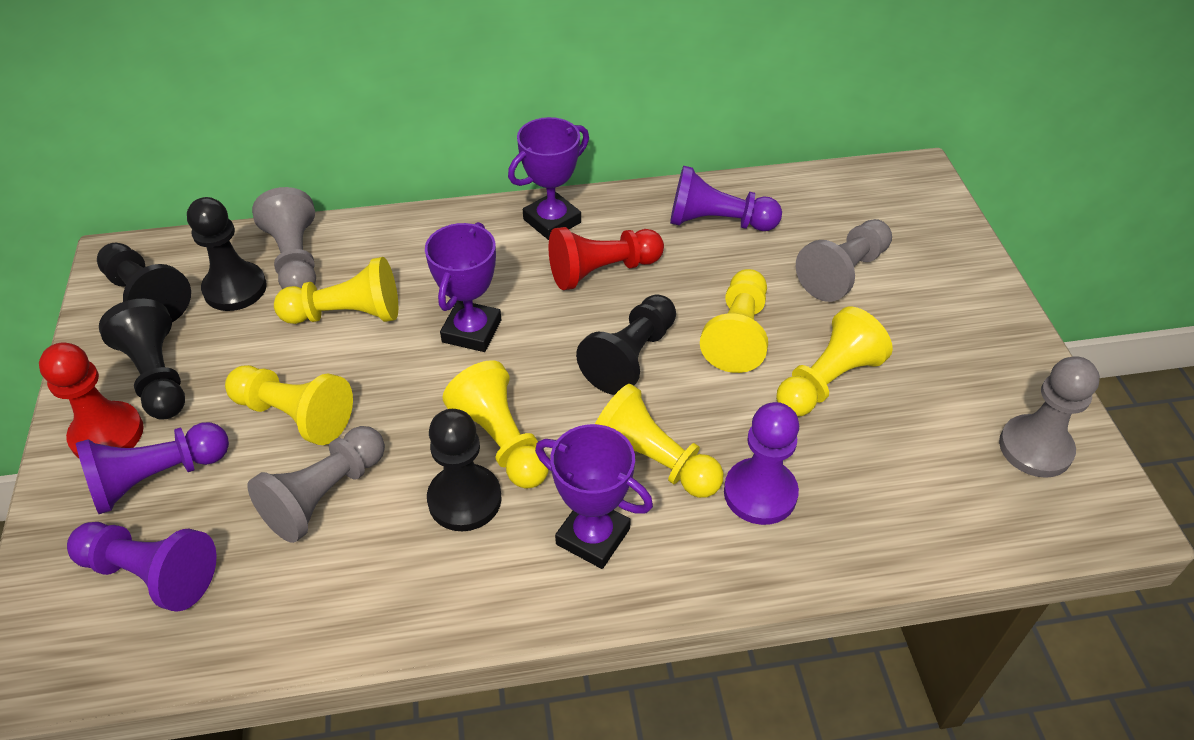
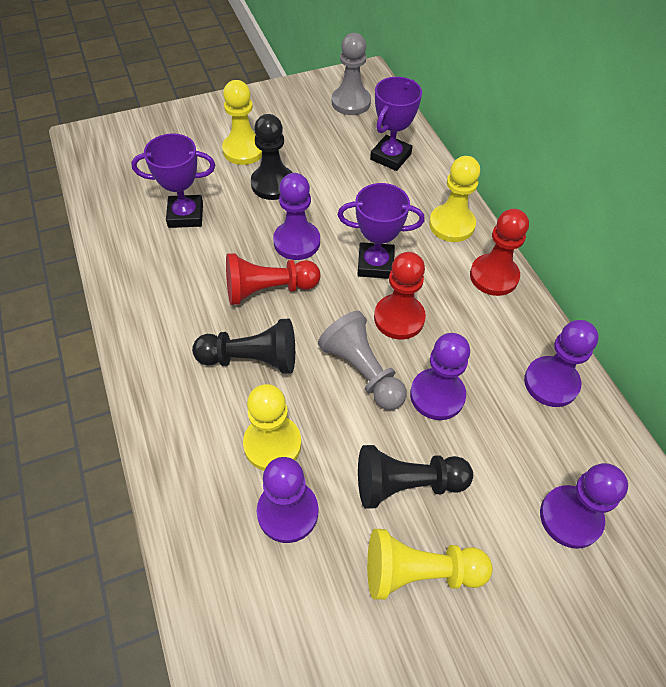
black pawn: [97,243,191,322] [99,299,185,420] [187,197,267,311] [427,409,502,531] [576,295,676,395] = 5 -> [192,319,295,374] [251,114,293,200] [358,445,473,509] = 3
grey pawn: [247,426,385,543] [252,187,316,289] [796,219,892,302] [999,356,1100,478] = 4 -> [318,311,407,410] [332,33,371,115] = 2
purple pawn: [67,522,216,612] [76,422,229,514] [670,166,782,231] [724,402,799,525] = 4 -> [257,457,318,543] [273,173,320,260] [410,333,470,420] [524,320,599,407] [540,463,628,549] = 5
red pawn: [39,342,144,458] [548,227,664,290] = 2 -> [226,253,320,305] [374,252,426,339] [470,209,529,296] = 3
yellow pawn: [225,365,353,445] [274,257,398,324] [442,360,549,489] [595,384,724,498] [700,269,768,373] [776,306,893,416] = 6 -> [222,80,262,165] [243,384,301,471] [367,529,493,600] [429,156,480,242] = 4

